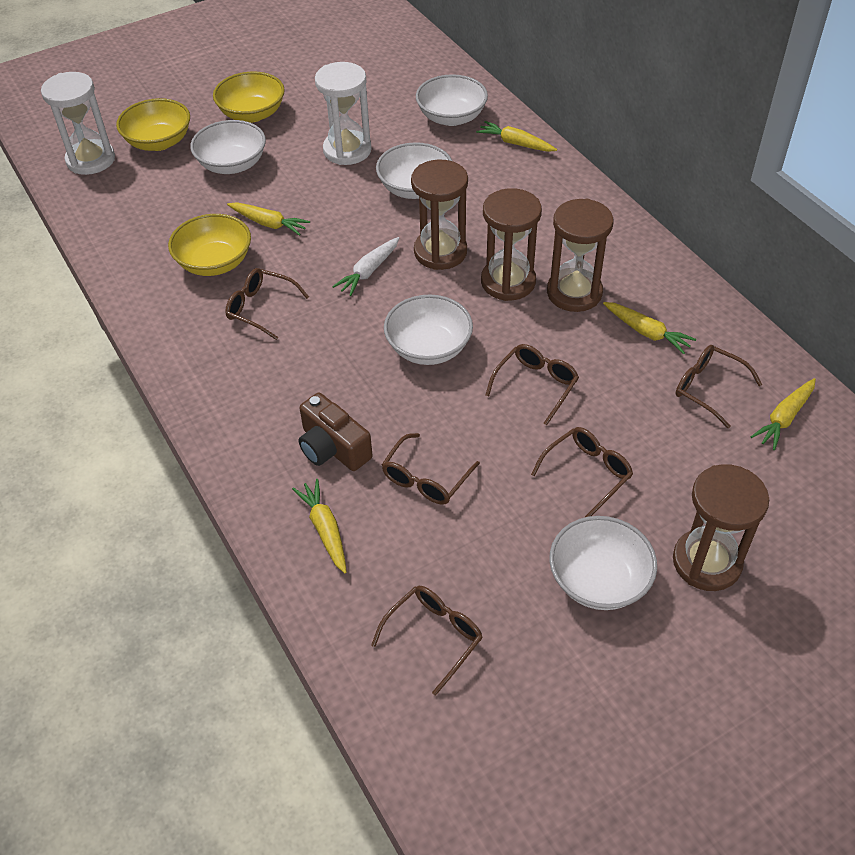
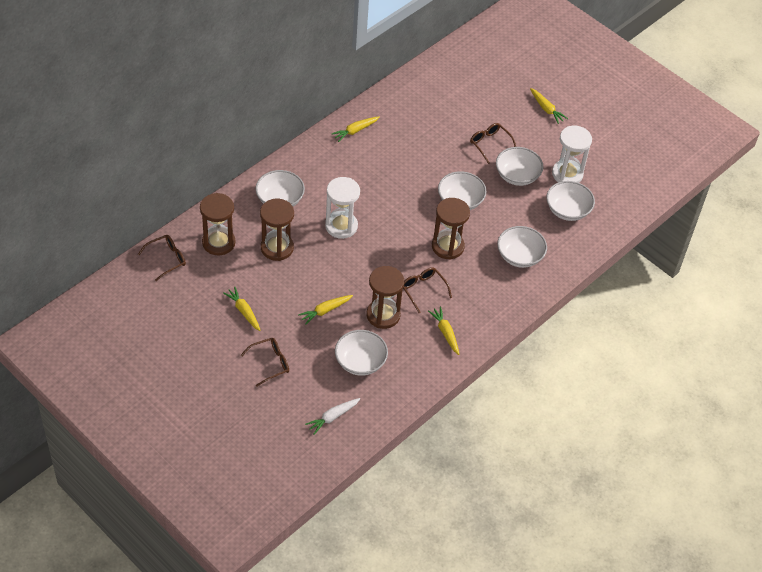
brown camera: [299,393,373,471] = 1 -> none = 0
brown glasses: [225,268,309,340] [371,586,483,696] [382,433,480,505] [485,344,579,425] [531,427,633,517] [676,345,762,428] = 6 -> [138,235,186,281] [241,338,289,387] [403,267,452,313] [470,123,516,164] = 4
white bowl: [190,120,266,174] [376,142,452,199] [384,295,473,365] [416,74,488,126] [549,516,657,610] = 5 -> [255,170,305,206] [335,330,388,376] [438,171,487,210] [496,147,544,186] [497,226,547,268] [546,181,595,221] = 6
yellow bowl: [116,98,190,151] [168,214,251,276] [213,71,285,122] = 3 -> none = 0

